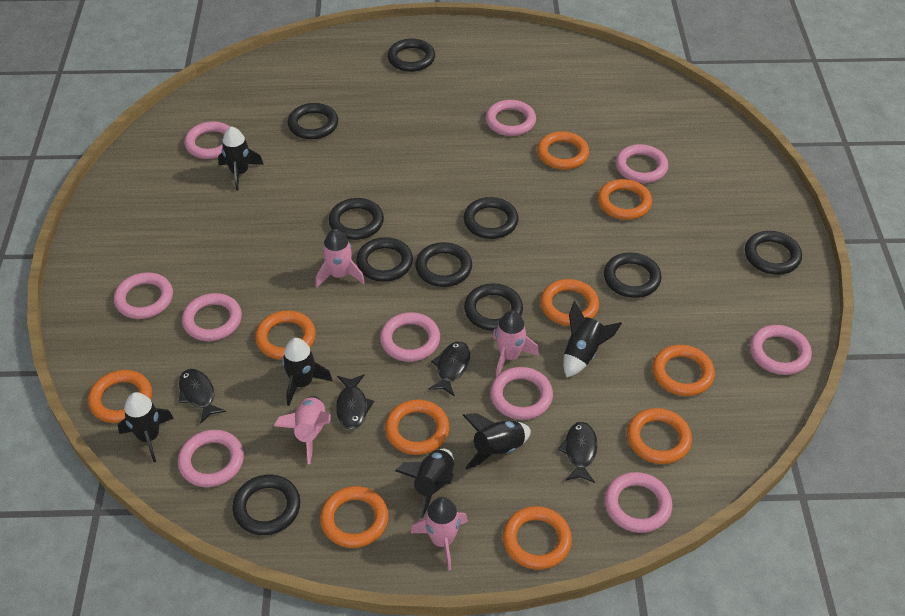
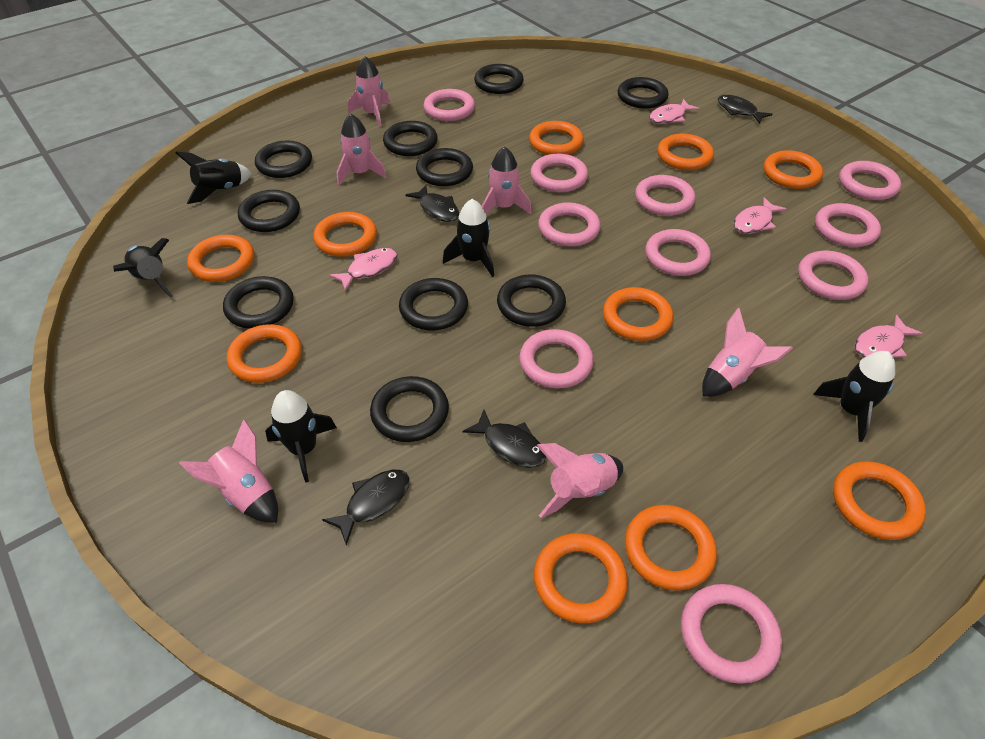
black rocket: [118,392,174,462] [218,126,264,191] [282,338,332,406] [395,449,454,518] [463,413,531,469] [563,301,622,377] = 6 -> [113,238,172,298] [176,151,252,204] [265,390,337,483] [443,199,494,277] [813,351,895,442] = 5
pink fish: none = 0 -> [329,248,397,291] [649,99,700,124] [733,197,786,234] [855,315,923,358] = 4
pink rocket: [274,396,331,464] [316,229,365,288] [411,497,468,570] [492,310,539,377] = 4 -> [179,419,278,523] [337,114,387,185] [348,56,390,127] [482,147,531,215] [536,443,623,518] [702,308,793,397] = 6

